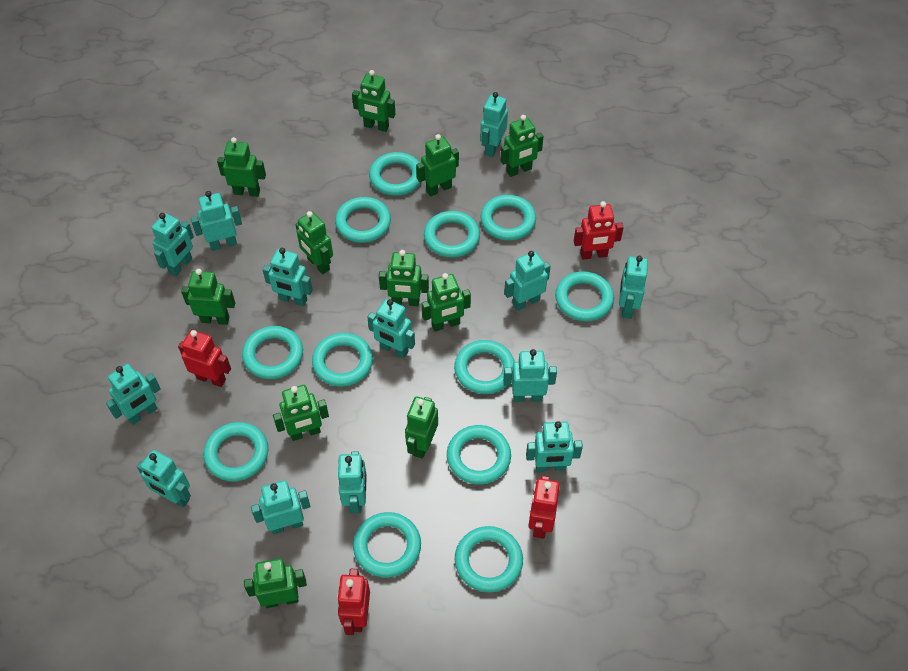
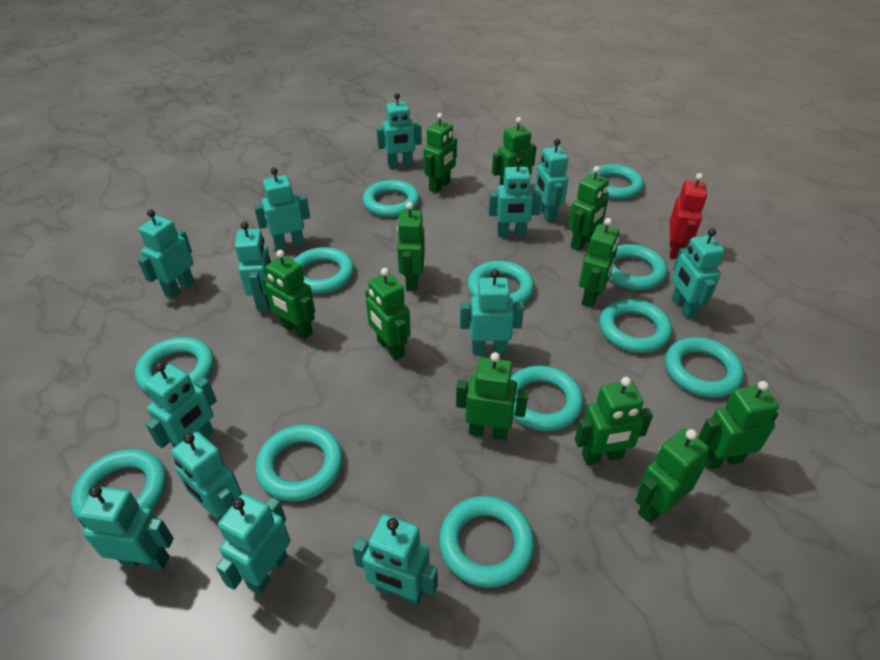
red robot: [178,330,231,387] [337,569,370,635] [528,476,559,539] [574,201,624,260] = 4 -> [669,173,707,259] = 1

